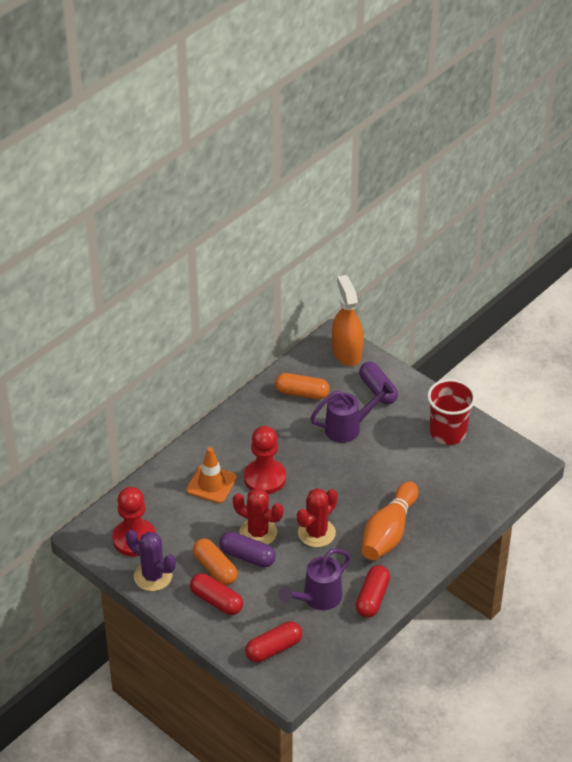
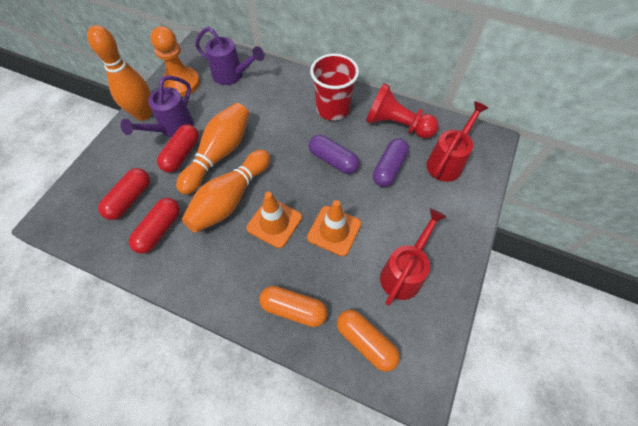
orange bowling pin: [362,481,419,560] = 1 -> [87,25,152,121] [176,103,249,195] [182,150,270,233] = 3
orange pawn: none = 0 -> [150,26,200,97] = 1
orange spray bottle: [332,275,363,366] = 1 -> none = 0
orange traffic cone: [186,447,237,503] = 1 -> [246,192,302,248] [307,200,361,256] = 2
purple cactus: [126,530,176,591] = 1 -> none = 0
red cactus: [233,488,284,545] [297,488,338,547] = 2 -> none = 0
red pawn: [112,487,156,557] [244,426,286,494] = 2 -> [366,83,439,138] = 1
red watering can: none = 0 -> [380,208,447,305] [426,101,488,182] = 2

